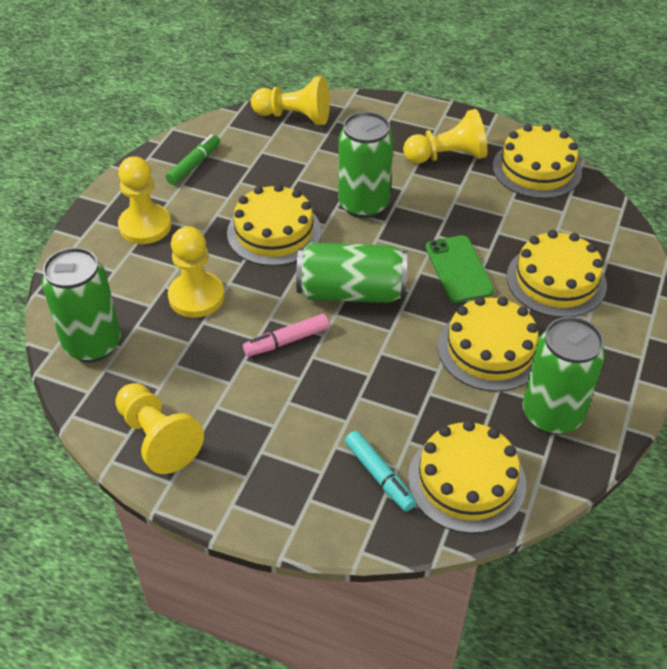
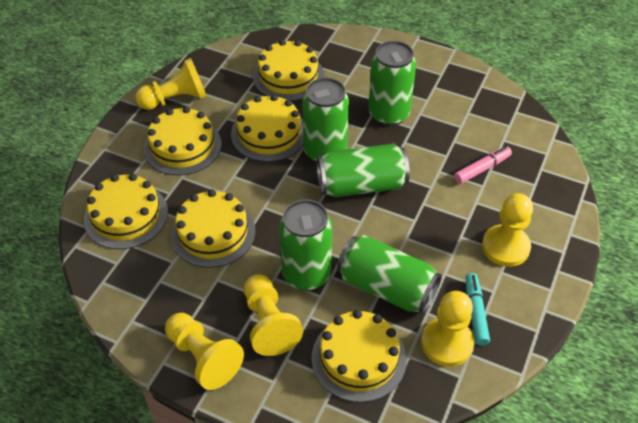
green can: [42,247,121,362] [296,242,407,303] [338,112,394,219] [523,317,605,435] = 4 -> [279,199,332,291] [302,78,349,163] [317,144,410,197] [337,235,442,314] [368,41,416,126] = 5
green marker: [166,134,220,185] = 1 -> none = 0
green phone: [426,235,494,303] = 1 -> none = 0
yellow cake: [227,184,322,266] [408,420,526,533] [438,296,539,392] [493,124,582,199] [507,230,607,318] = 5 -> [84,174,168,249] [144,106,222,176] [171,189,255,268] [231,94,303,162] [253,39,324,101] [312,310,407,402] = 6

